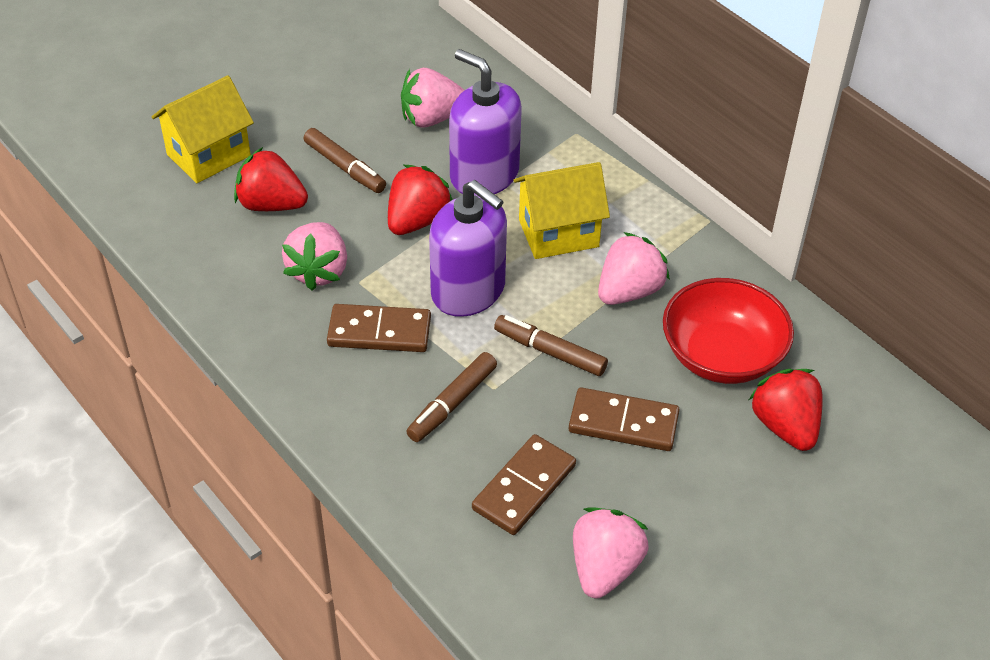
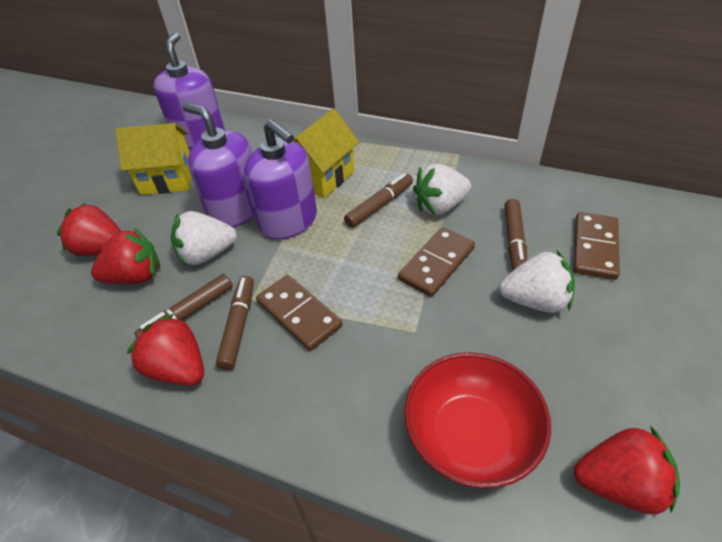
brown marker: [304,128,386,193] [406,352,497,442] [494,315,608,376] = 3 -> [135,274,233,338] [216,276,254,370] [344,173,413,228] [504,199,527,270] = 4
pink strawberry: [282,222,347,290] [401,68,464,128] [573,507,649,598] [598,232,670,305] = 4 -> none = 0
purple soap dispenser: [429,180,507,317] [449,49,522,194] = 2 -> [153,33,225,149] [182,102,255,227] [244,119,317,240] = 3
red strawberry: [234,147,308,211] [388,165,452,235] [749,369,823,451] = 3 -> [57,203,121,256] [91,227,160,284] [127,314,204,386] [574,426,680,514] = 4
white strawberry: none = 0 -> [171,211,237,265] [413,163,471,215] [499,250,575,313] = 3

